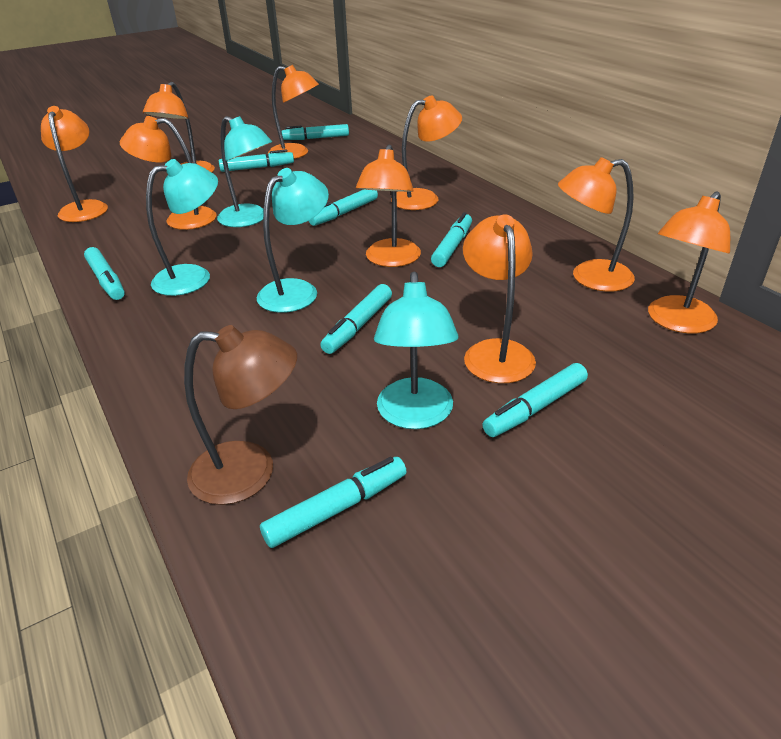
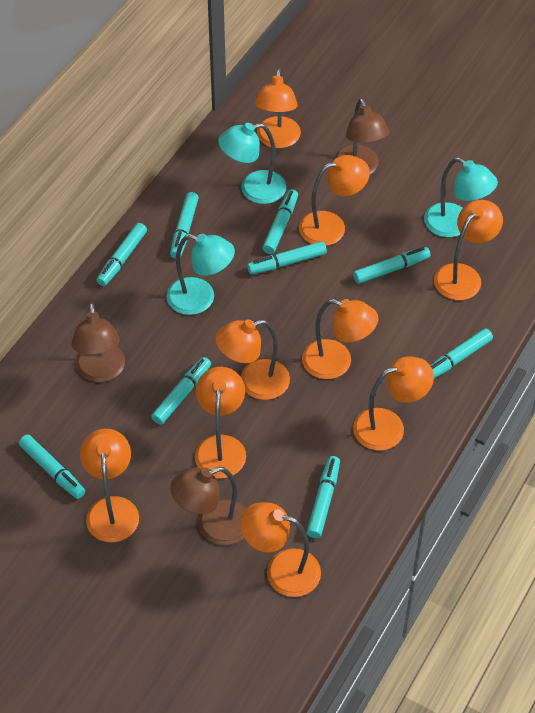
brown lamp: [184,325,297,505] = 1 -> [71,303,125,382] [170,467,247,545] [334,98,389,174] = 3
turquoise lamp: [146,159,218,296] [217,116,272,227] [257,168,329,313] [374,272,458,429] = 4 -> [166,234,235,315] [218,123,286,204] [424,157,498,237] = 3
turquoise marker: [84,247,125,300] [219,149,294,172] [260,457,407,548] [281,124,349,140] [309,189,378,226] [320,284,392,354] [431,212,472,267] [482,363,588,437] = 8 -> [19,434,85,499] [97,223,147,286] [151,357,211,425] [170,192,199,259] [247,241,327,274] [262,189,298,254] [307,456,340,538] [353,247,431,284] [430,328,493,378] = 9

